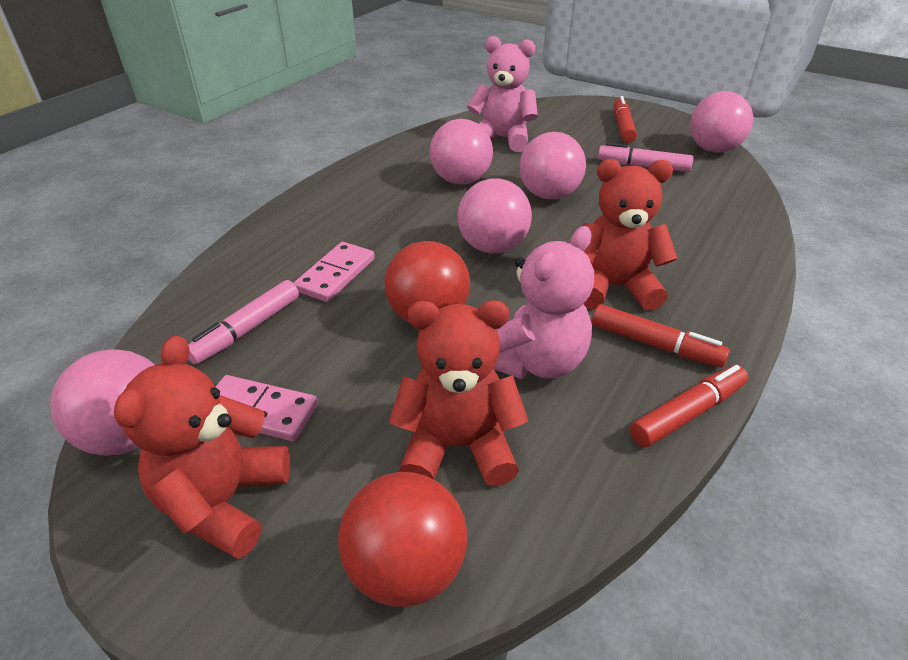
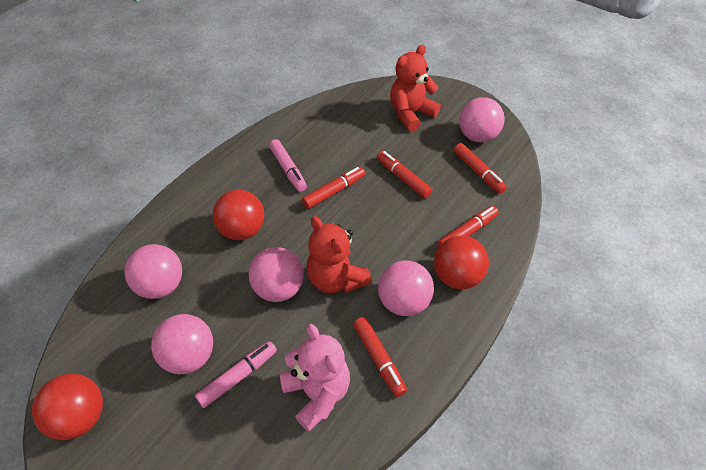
pink domino: [216,375,318,441] [294,242,375,302] = 2 -> none = 0
pink teddy bear: [467,36,538,152] [493,226,594,379] = 2 -> [279,324,350,432] = 1
red ball: [338,472,467,607] [384,241,470,322] = 2 -> [32,374,103,440] [213,190,264,240] [434,235,489,289] = 3
red marker: [592,304,730,367] [614,96,637,143] [630,365,748,447] = 3 -> [302,167,365,209] [353,317,407,397] [377,151,433,199] [437,206,499,248] [454,143,507,194] = 5
red teddy bear: [114,336,290,559] [389,300,528,487] [582,159,678,311] = 3 -> [306,216,372,293] [390,44,441,131] = 2

